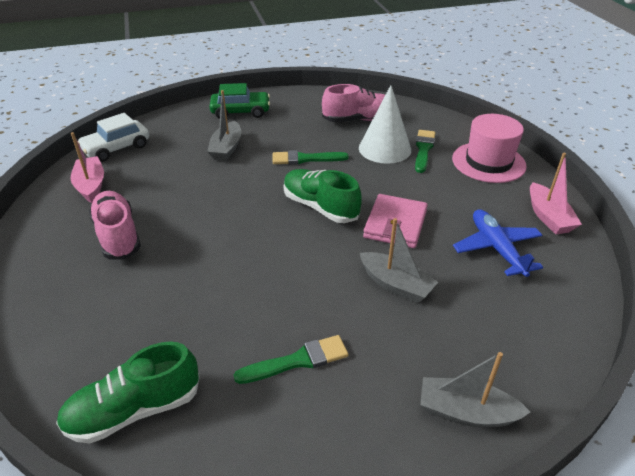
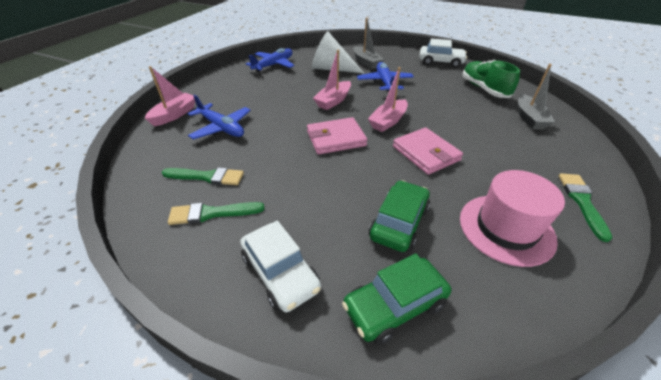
blue plane: [453,209,543,277] = 1 -> [188,94,251,140] [246,48,295,72] [357,62,414,93] = 3
green car: [209,83,270,119] = 1 -> [342,254,451,345] [369,180,430,252] = 2
green shoe: [56,342,200,444] [284,169,362,223] = 2 -> [463,60,520,98] = 1
grey boat: [207,90,241,161] [360,218,438,303] [420,352,530,428] = 3 -> [353,17,384,69] [518,64,555,129] = 2
pink boat: [70,132,104,203] [530,153,582,234] = 2 -> [145,66,195,126] [313,50,351,110] [368,67,408,132] = 3
pink shoe: [89,191,141,260] [322,84,385,122] = 2 -> none = 0
pink wallet: [363,194,428,248] = 1 -> [307,117,367,154] [393,128,463,175] = 2
white car: [78,113,149,162] = 1 -> [240,221,321,312] [420,39,467,68] = 2

